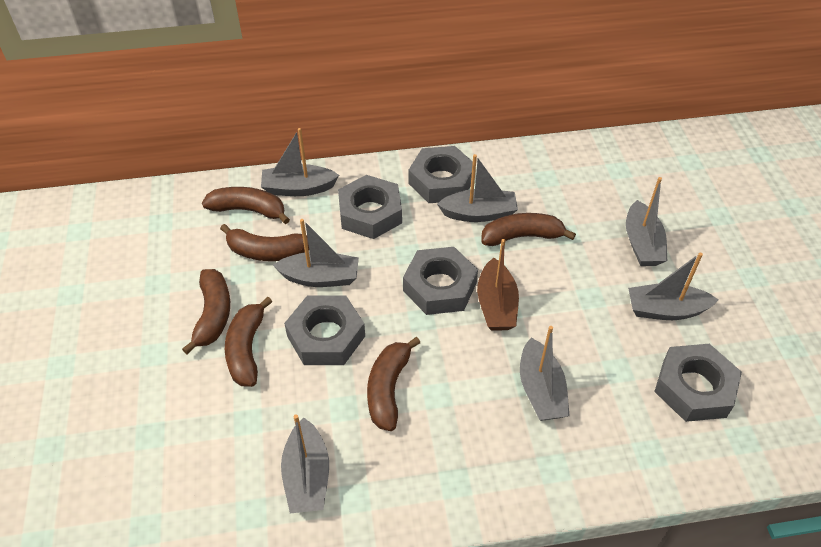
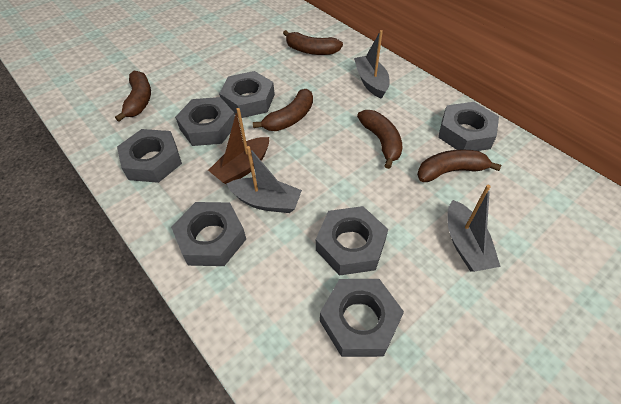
brown banana: [182,269,230,354] [202,187,290,224] [220,224,309,261] [225,297,272,387] [367,337,420,431] [481,213,576,246] = 6 -> [115,71,151,122] [253,89,313,131] [283,30,343,55] [357,110,403,169] [417,149,501,182] = 5
grey boat: [261,128,339,196] [273,219,359,287] [281,414,329,513] [437,154,518,222] [520,326,570,421] [626,177,667,266] [628,253,719,320] = 7 -> [226,146,302,213] [354,30,390,99] [447,185,501,272] = 3
grey nut: [284,296,365,365] [338,175,402,239] [403,247,478,315] [409,146,473,203] [654,344,742,422] = 5 -> [117,129,182,183] [171,202,246,266] [175,97,235,146] [219,71,275,118] [316,206,388,276] [320,279,404,357] [438,102,499,151] = 7

